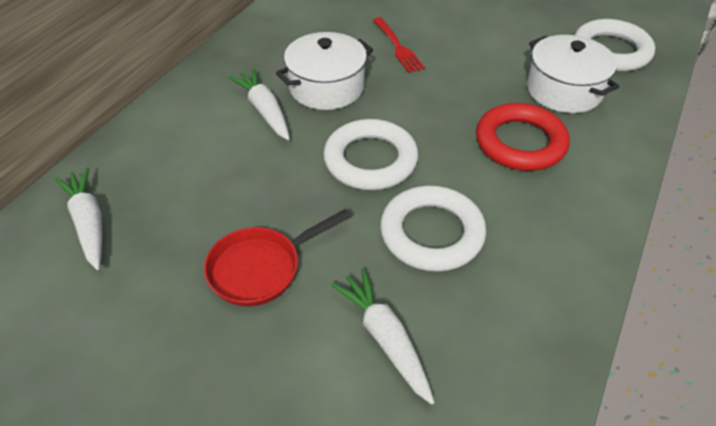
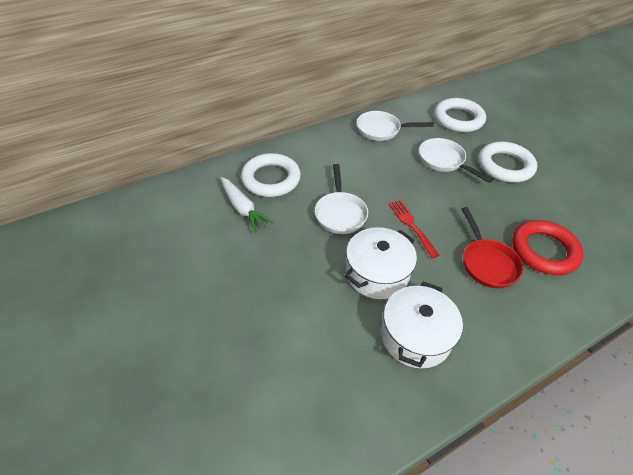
white carrot: [55,167,102,270] [228,68,290,140] [331,268,435,405] = 3 -> [221,177,274,232] = 1
white pan: none = 0 -> [315,164,368,234] [357,111,434,141] [419,138,493,183] = 3

